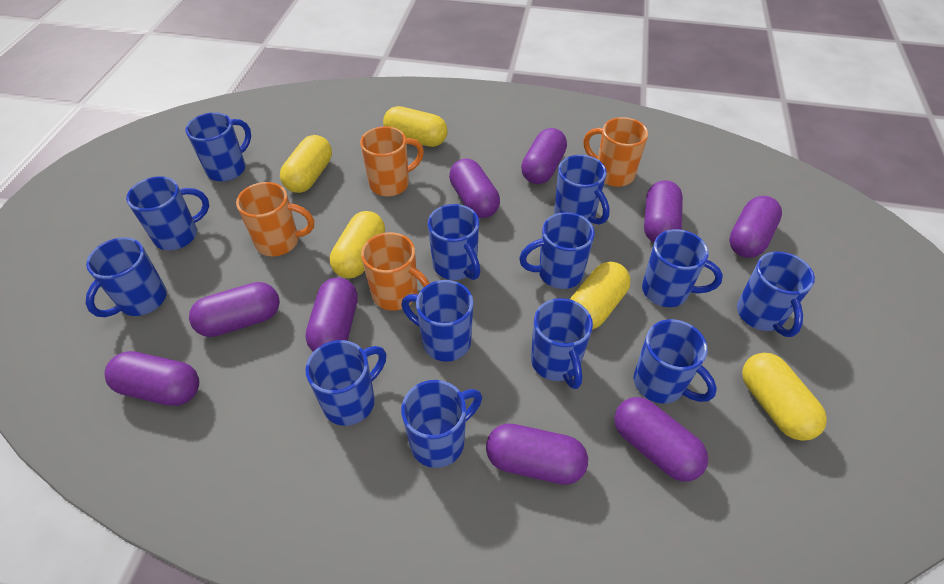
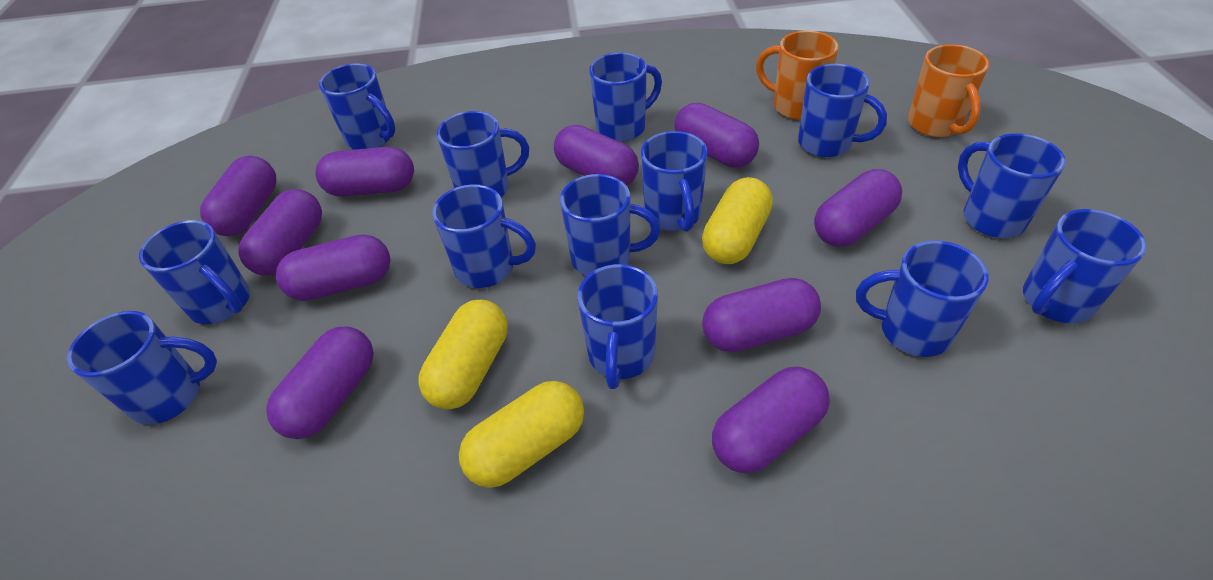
orange mug: [236,182,314,257] [360,126,424,197] [361,232,430,311] [583,117,648,187] = 4 -> [756,30,838,120] [908,44,989,137] = 2
purple capsule: [104,351,199,406] [189,282,280,337] [305,277,358,352] [449,158,500,218] [486,423,588,485] [521,128,567,184] [614,397,708,481] [644,180,683,243] [729,196,782,258] = 9 -> [200,156,276,236] [238,189,322,276] [266,326,374,439] [276,234,390,301] [315,147,414,197] [554,125,639,186] [674,103,759,168] [702,278,821,352] [712,367,830,473] [814,169,902,247] = 10
yellow capsule: [280,135,332,193] [330,211,385,278] [383,106,448,147] [570,262,630,330] [742,353,827,441] = 5 -> [418,300,508,409] [459,381,584,488] [702,177,773,264] = 3

